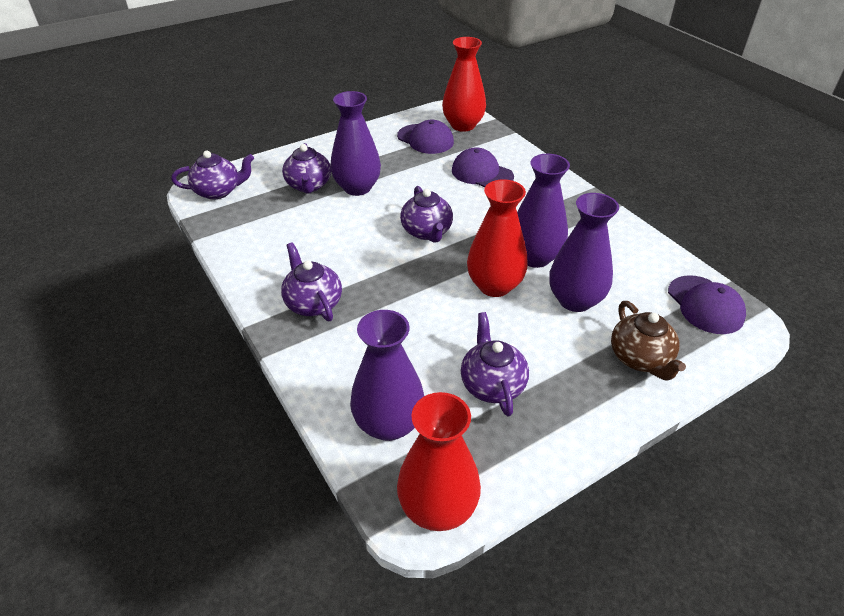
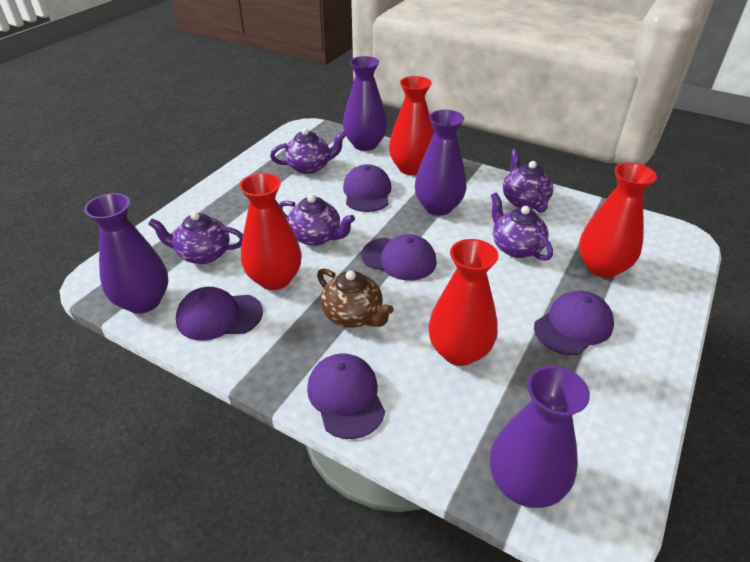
purple cap: [397,120,454,154] [452,147,514,188] [668,275,746,334] = 3 -> [176,287,263,341] [307,353,385,439] [343,164,391,212] [362,234,437,281] [534,291,614,355] = 5
red vase: [397,392,481,531] [442,37,486,132] [467,179,528,297] = 3 -> [239,173,302,290] [389,76,434,175] [428,239,498,366] [579,163,657,278] = 4

